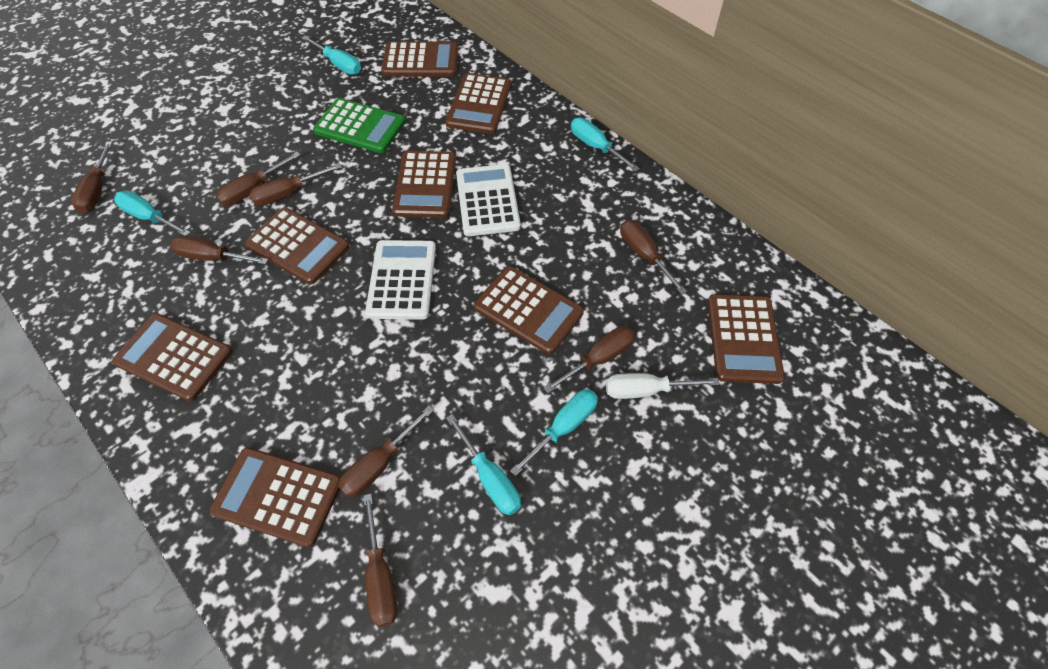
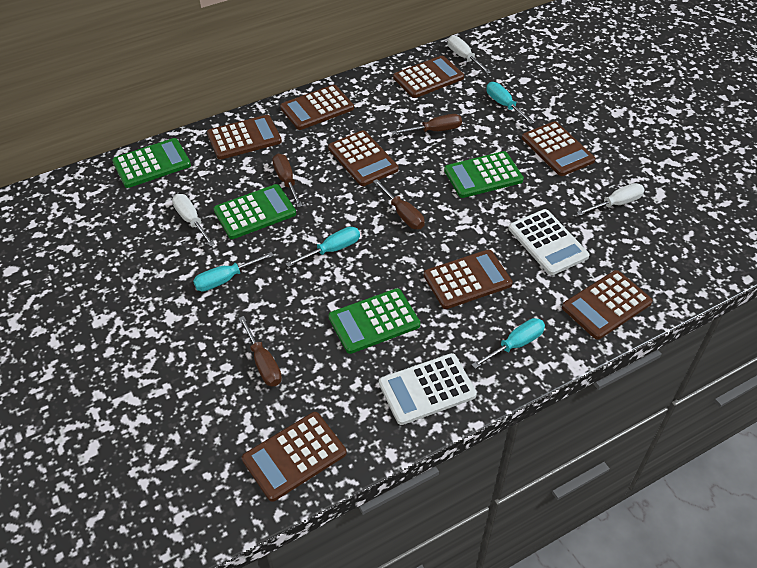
brown screwdriver: [71,142,113,213] [171,235,268,265] [216,152,300,206] [249,163,341,206] [338,405,434,498] [363,494,398,627] [544,326,635,393] [620,220,687,295] = 8 -> [239,316,282,387] [272,154,302,207] [373,179,425,229] [392,114,462,135] = 4
green calculator: [313,98,406,153] = 1 -> [112,138,191,188] [213,184,296,239] [328,288,420,354] [444,151,524,198] = 4
turquoise screwdriver: [114,190,191,236] [302,36,361,75] [446,414,521,515] [510,389,598,476] [571,118,640,172] = 5 -> [193,252,274,291] [286,227,360,267] [472,318,545,369] [487,82,534,124] = 4
white screwdriver: [606,373,719,399] = 1 -> [172,194,215,247] [448,36,491,74] [577,183,645,216] = 3

